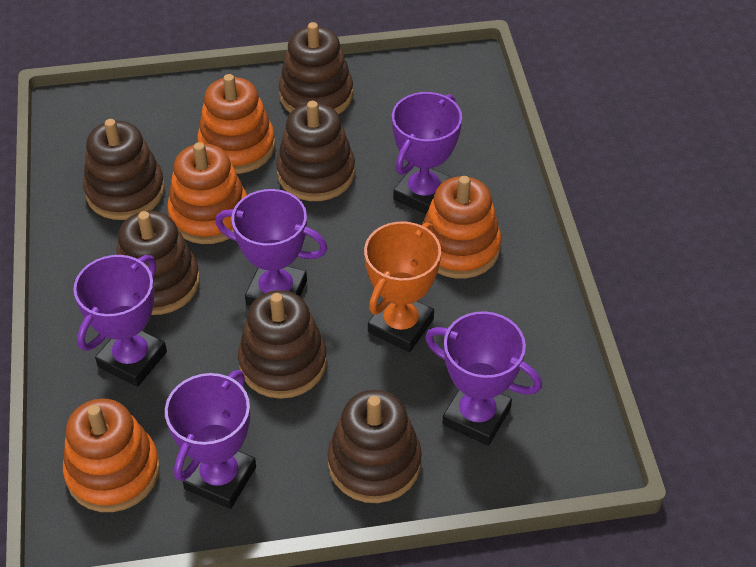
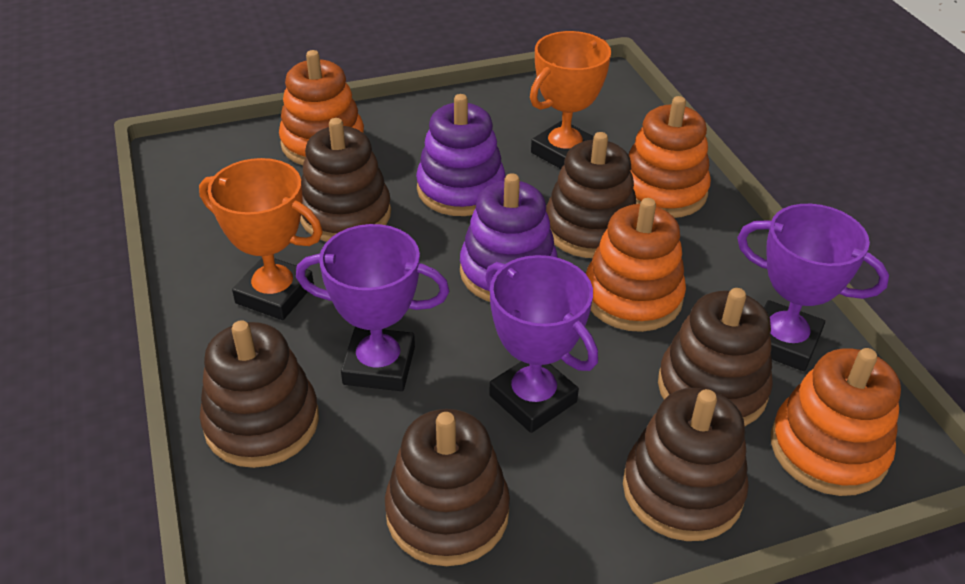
orange trophy: [364,222,441,352] = 1 -> [199,158,323,320] [530,31,611,169] = 2
purple stacking toy: none = 0 -> [416,94,505,216] [460,173,558,302] = 2
purple trophy: [73,255,167,387] [165,370,256,509] [215,189,328,306] [392,92,462,214] [425,311,542,446] = 5 -> [296,224,449,391] [485,255,598,433] [737,204,889,371] = 3

